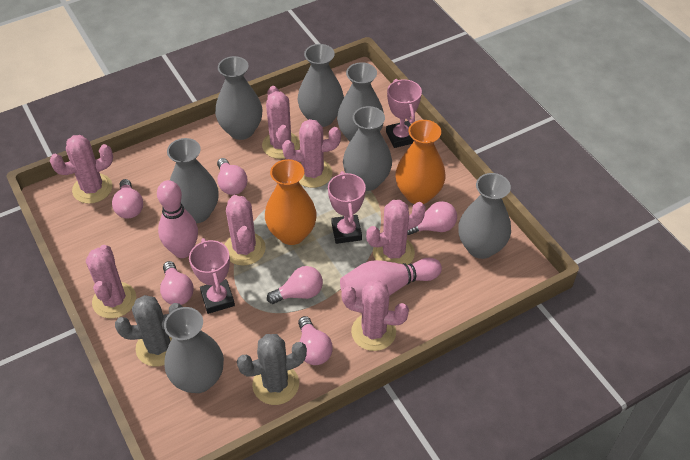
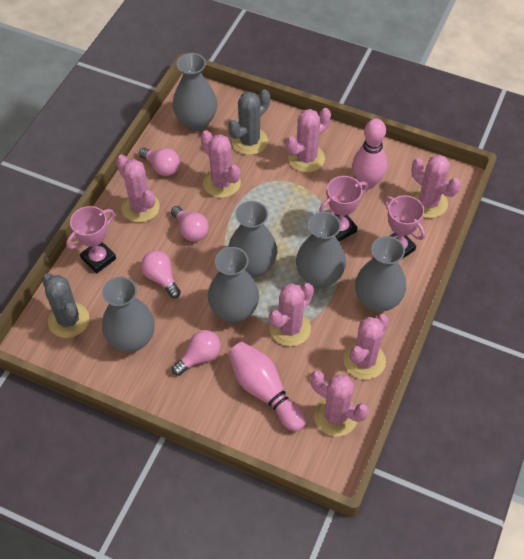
grey vase: [164,307,224,393] [167,138,219,223] [215,56,263,140] [297,44,344,127] [337,62,384,142] [343,106,392,191] [458,173,511,259] = 7 -> [102,276,155,352] [172,53,217,131] [208,247,259,323] [228,201,278,278] [296,212,346,289] [355,236,406,313] = 6
orange vase: [265,159,317,245] [395,120,446,204] = 2 -> none = 0
pink light bulb: [112,179,143,218] [160,261,194,305] [217,158,247,195] [267,266,323,304] [298,316,333,365] [407,201,457,235] = 6 -> [139,148,180,176] [141,250,181,298] [171,206,209,242] [172,330,221,376] = 4

